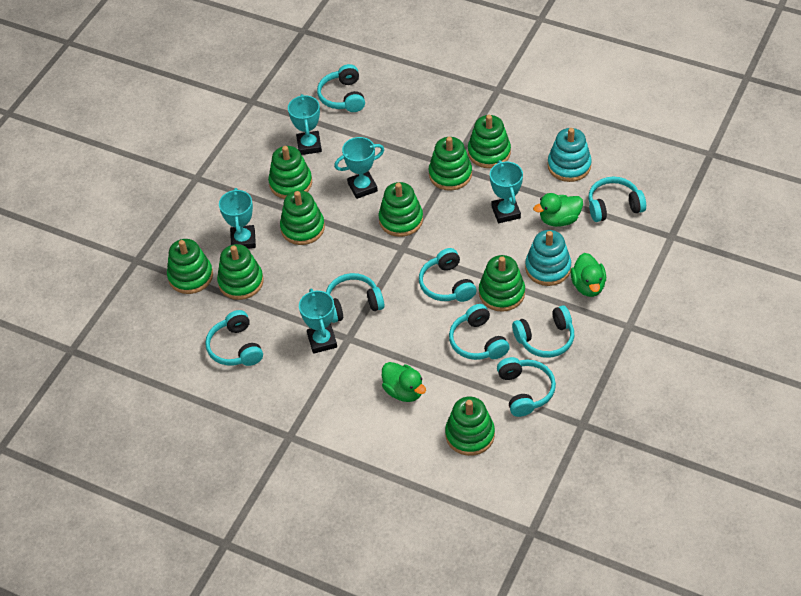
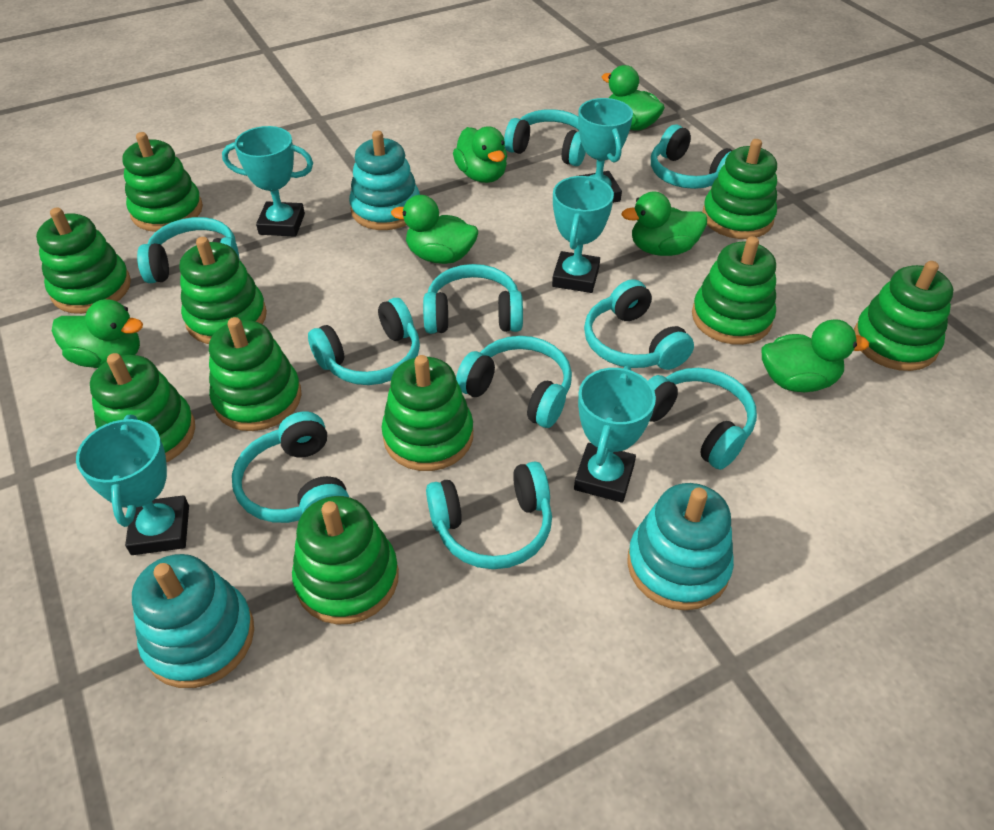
green duck: [382,362,426,402] [533,193,583,227] [570,253,606,297] = 3 -> [52,299,143,368] [391,195,478,264] [453,126,507,183] [602,65,665,131] [621,191,707,256] [762,319,869,392] = 6
green stacking toy: [167,239,213,294] [217,244,264,300] [268,146,312,199] [280,190,325,245] [379,182,423,237] [429,137,472,191] [445,396,495,456] [468,115,511,168] [479,255,525,312] = 9 -> [36,207,131,314] [90,353,195,462] [122,132,203,232] [180,237,267,344] [209,317,302,431] [292,496,399,625] [382,355,473,471] [692,236,776,345] [702,139,777,239] [854,261,953,371] = 10
turquoise headphones: [205,310,263,366] [317,64,365,112] [326,273,384,323] [419,248,476,302] [449,304,510,360] [497,357,556,417] [512,305,574,358] [588,177,646,222] = 8 -> [137,217,240,283] [232,412,349,523] [308,298,420,385] [423,264,523,334] [426,462,552,569] [456,336,572,428] [504,109,586,166] [584,279,694,370] [648,368,757,470] [651,125,732,189] = 10
turquoise stacking toy: [525,230,571,286] [548,128,592,182] = 2 -> [132,554,254,688] [349,131,420,230] [627,483,734,610] = 3

